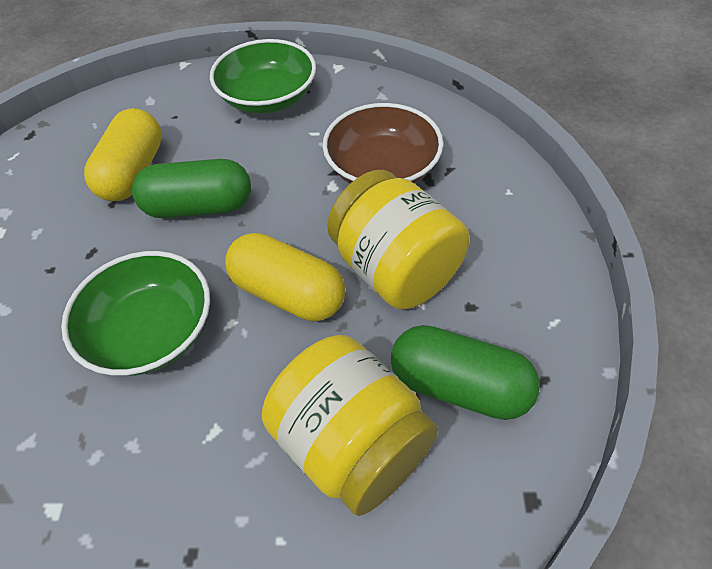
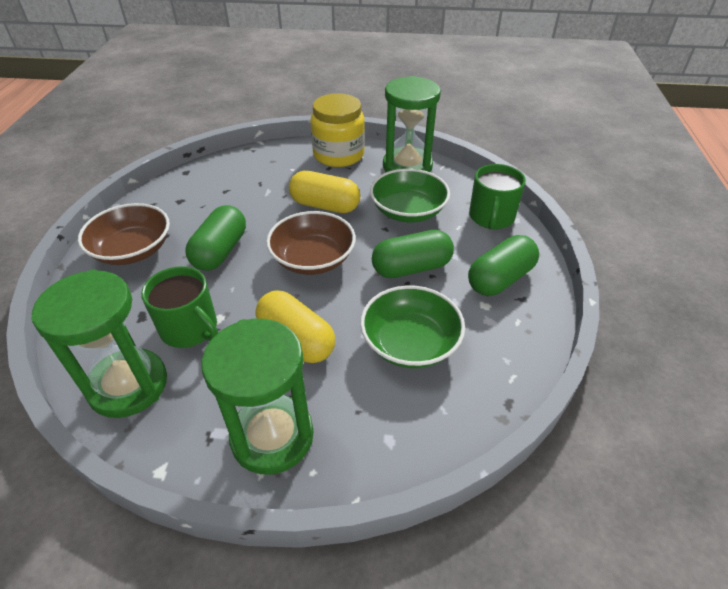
brown bowl: [323,103,443,184] = 1 -> [78,203,170,265] [266,211,356,275] = 2
green capsule: [132,159,251,218] [391,325,540,420] = 2 -> [185,205,246,271] [372,230,454,278] [468,235,539,296] = 3
green hourglass: none = 0 -> [31,269,167,418] [201,319,313,475] [383,76,441,173] = 3
green mug: none = 0 -> [141,266,218,348] [469,164,526,230] = 2
yellow jar: [262,335,438,516] [327,170,469,310] = 2 -> [310,93,365,167] = 1

